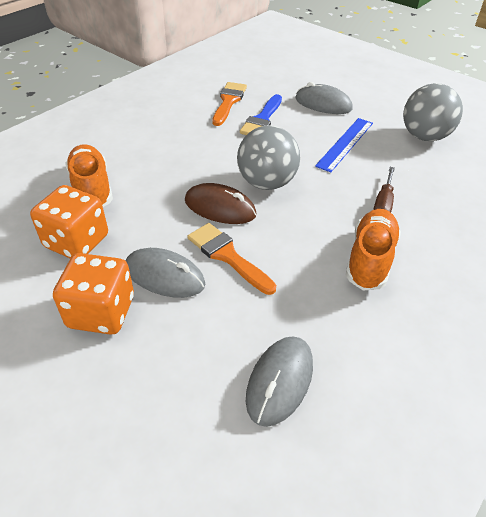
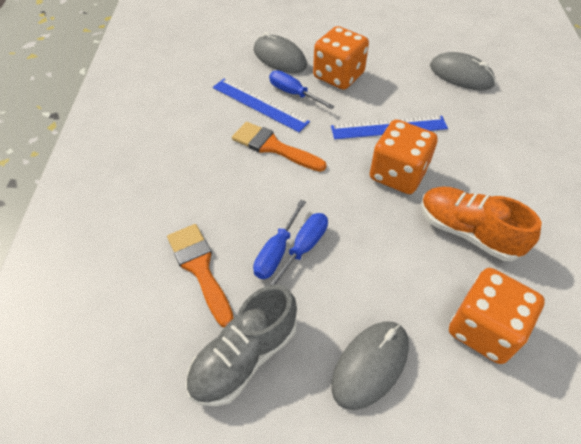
blue brush: [240,94,282,135] = 1 -> none = 0
blue ruler: [315,118,373,172] = 1 -> [213,78,310,132] [331,116,448,139] = 2
blue screwdriver: none = 0 -> [253,200,306,279] [268,213,328,286] [269,70,335,109] = 3
brown mouse: [185,183,257,224] = 1 -> none = 0
brown screwdriver: [373,167,395,212] = 1 -> none = 0
grey ball: [237,125,300,190] [403,83,463,141] = 2 -> none = 0
grey shoe: none = 0 -> [186,285,297,407] = 1
orange dice: [30,185,108,258] [53,253,134,335] = 2 -> [313,26,369,90] [370,119,438,194] [449,268,545,364] = 3
orange shoe: [65,144,113,207] [346,209,401,290] = 2 -> [421,186,542,261] = 1

